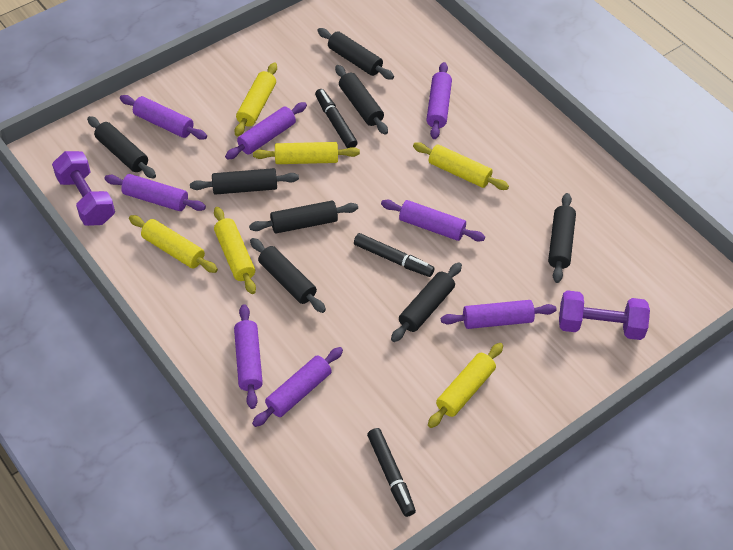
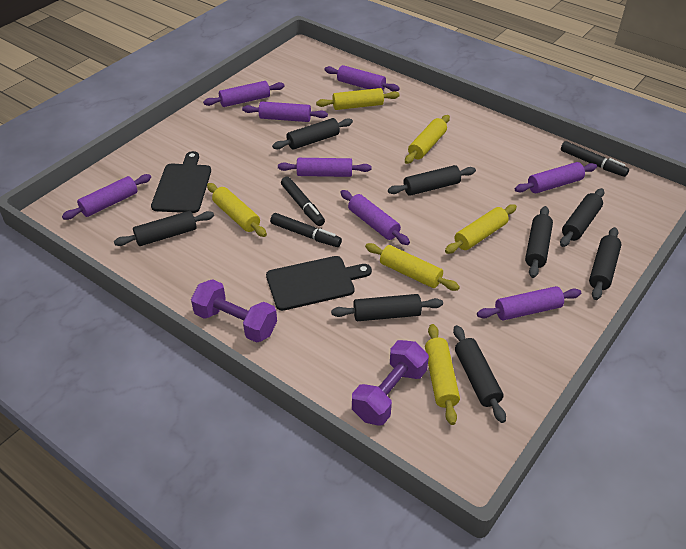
black cutting board: none = 0 -> [151,151,211,213] [266,256,372,311] = 2

